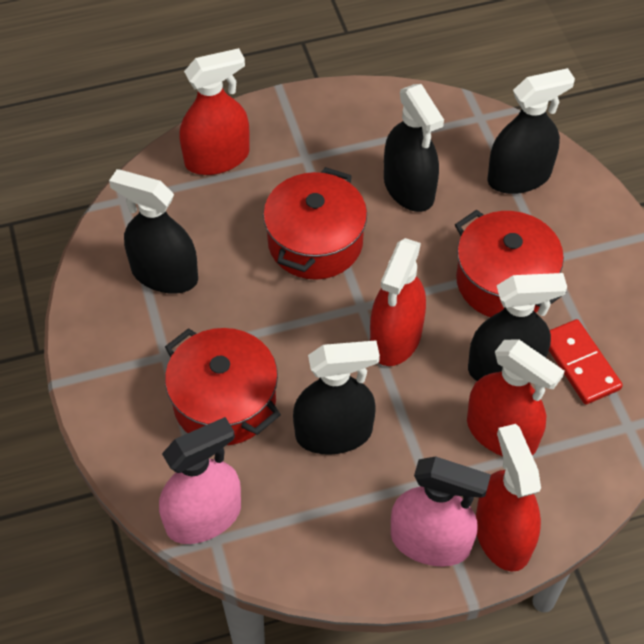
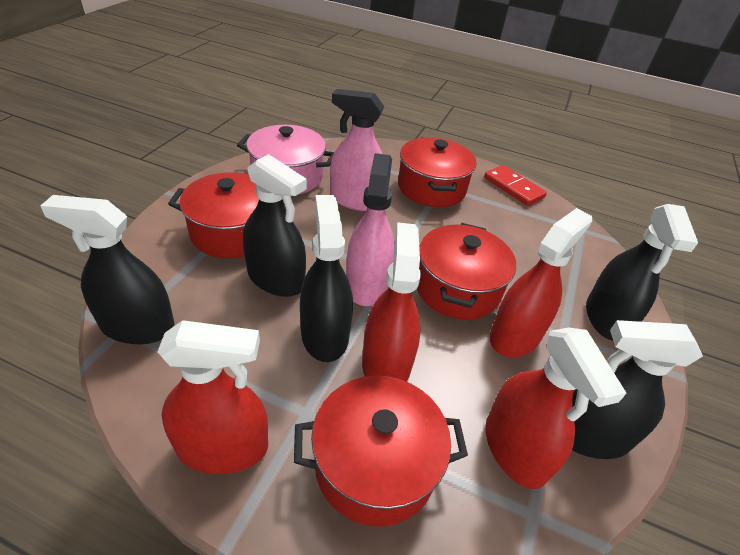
pink pot: none = 0 -> [237,125,334,194] = 1
red pot: [165,328,281,445] [263,167,367,280] [455,210,566,317] = 3 -> [168,172,286,258] [294,376,468,527] [398,137,476,207] [417,223,516,320] = 4

